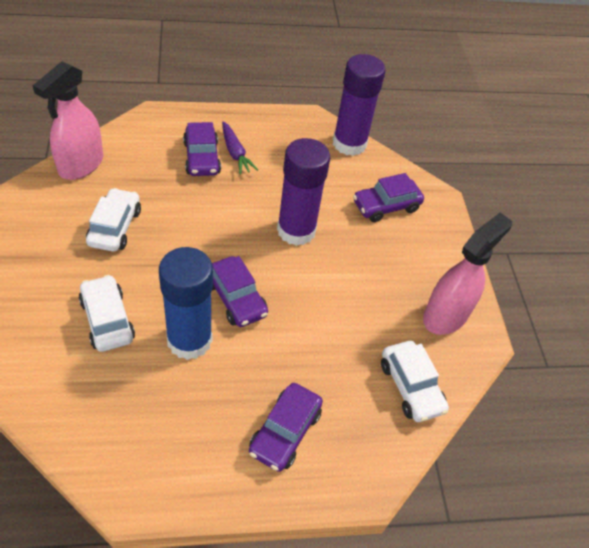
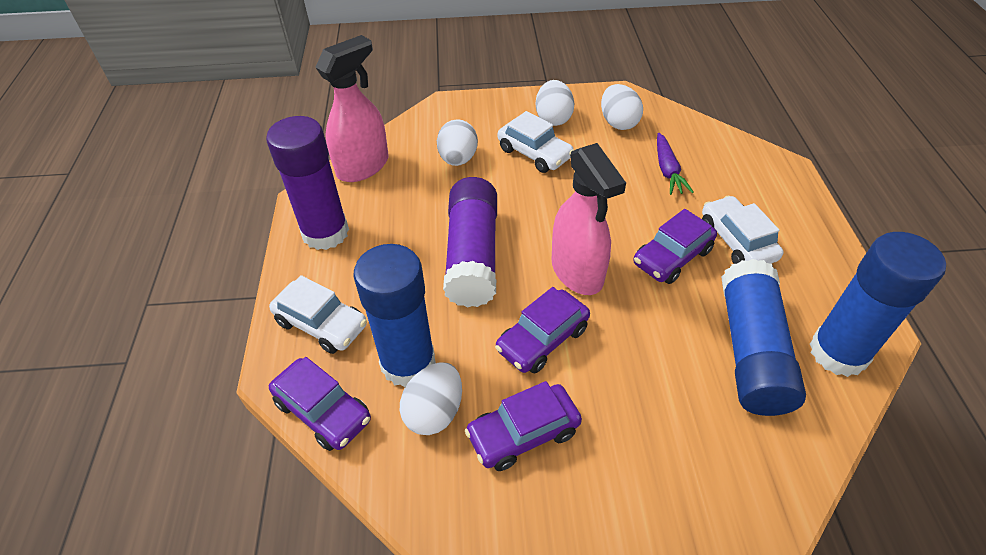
blue glue stick: [159,247,213,360] = 1 -> [353,244,436,387] [721,259,806,416] [810,232,946,377] = 3
white egg: none = 0 -> [400,362,462,435] [437,119,478,166] [536,80,574,126] [601,84,643,130] = 4

